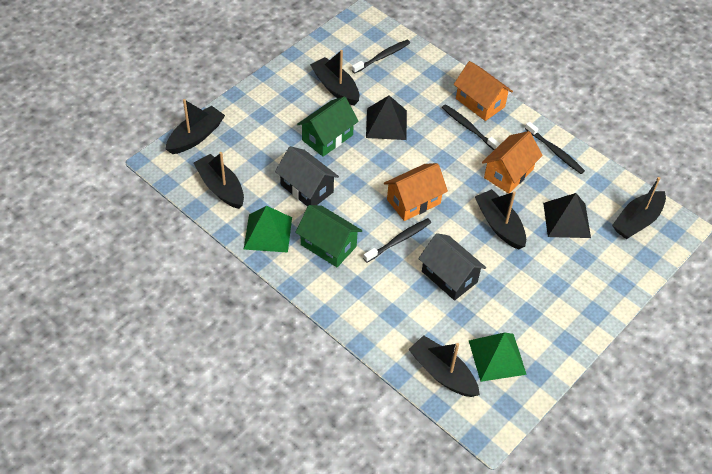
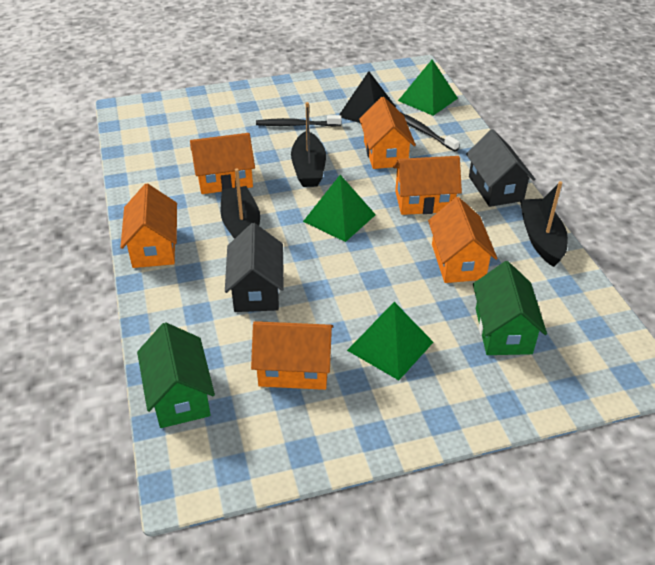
black boat: [166,99,225,154] [194,152,244,209] [310,50,359,105] [408,335,480,397] [475,189,526,250] [612,177,666,239] = 6 -> [221,168,260,239] [291,102,326,187] [520,181,568,267] = 3
black pyramid: [366,95,407,140] [543,193,591,238] = 2 -> [339,71,396,123] = 1
black toothbrush: [352,40,410,74] [363,218,431,262] [442,104,500,150] [525,122,585,174] = 4 -> [256,115,341,127] [402,113,459,152] = 2
green pyramid: [244,206,292,253] [469,332,527,382] = 2 -> [303,175,376,242] [347,302,433,380] [398,60,458,116] = 3
orange house: [384,163,448,221] [453,61,513,121] [482,131,543,194] = 3 -> [120,183,177,268] [190,133,255,194] [251,321,333,390] [359,97,416,169] [393,156,462,215] [428,197,498,283] = 6

